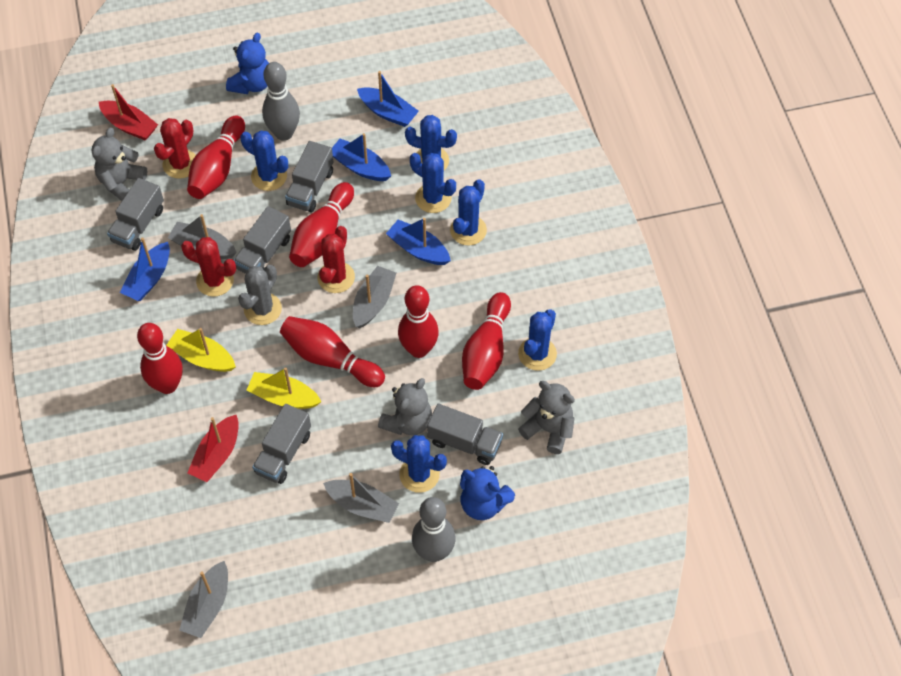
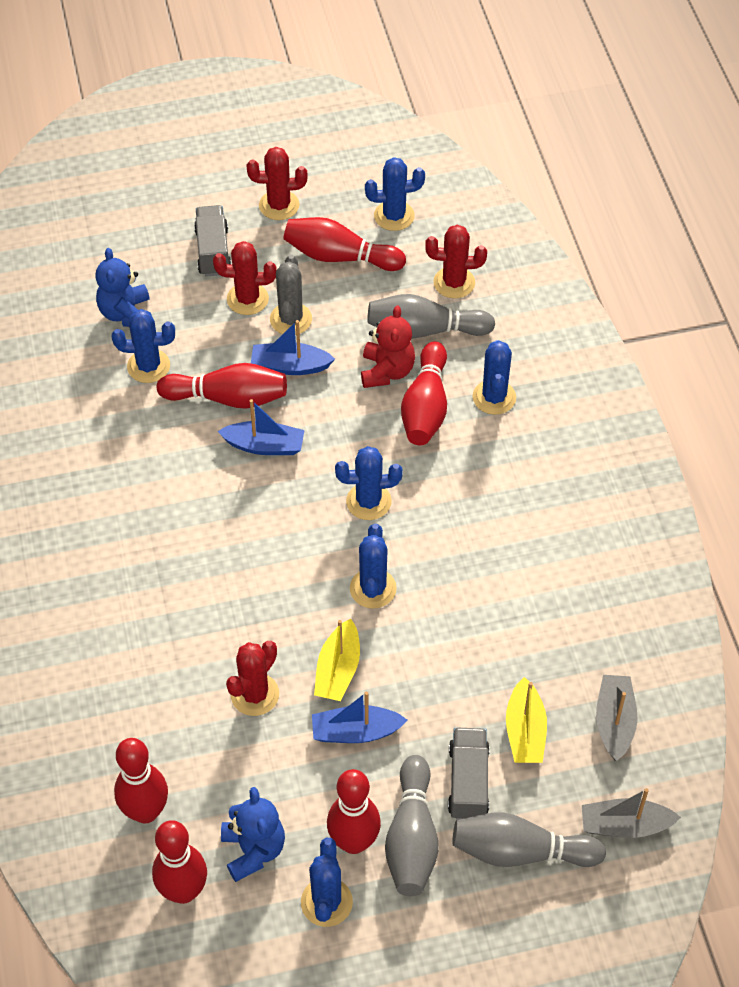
blue boat: [120,237,170,301] [332,133,391,181] [357,71,419,127] [386,218,451,265] = 4 -> [218,399,305,455] [251,320,335,375] [312,692,407,743] = 3
grey boat: [168,214,237,259] [179,561,228,638] [323,473,399,523] [353,266,396,328] = 4 -> [582,788,681,838] [596,675,638,761] = 2
grey bowling pin: [262,62,300,141] [412,497,455,562] = 2 -> [367,294,495,338] [385,755,439,896] [452,812,606,867] = 3
grey teddy bear: [92,128,147,201] [378,378,432,436] [518,381,575,454] = 3 -> none = 0
grey truck: [107,178,164,251] [234,206,291,274] [252,404,311,484] [285,141,333,212] [427,404,503,465] = 5 -> [194,205,232,277] [448,727,490,820] = 2
red boat: [99,84,158,141] [188,415,239,482] = 2 -> none = 0
red cactus: [154,118,196,179] [181,237,236,297] [318,226,355,293] = 3 -> [213,241,277,315] [226,641,279,716] [247,147,308,220] [425,225,487,298] = 4
red teddy bear: none = 0 -> [361,306,415,388] = 1

